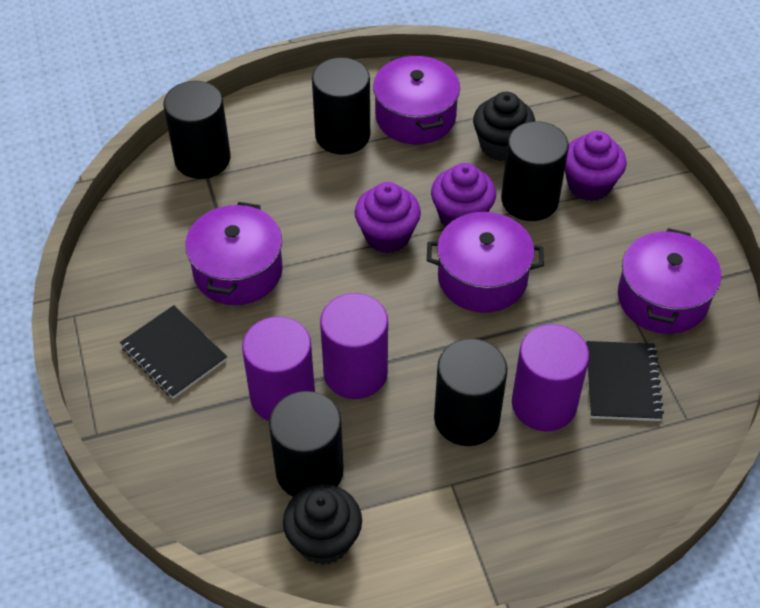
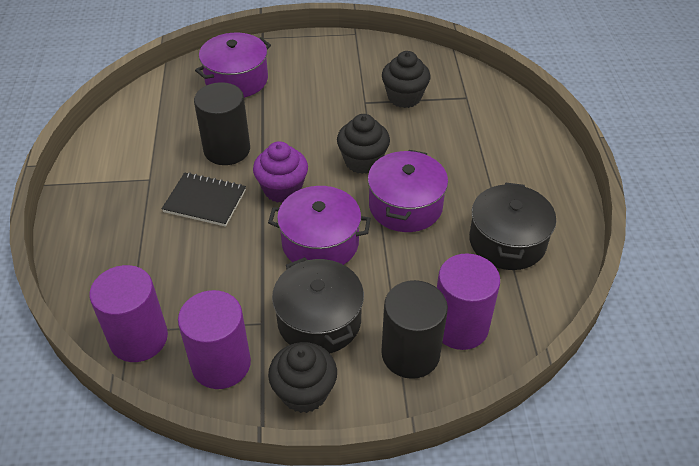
black cupcake: [283,484,362,565] [473,92,535,161] = 2 -> [268,342,337,413] [337,114,390,174] [382,51,431,108] = 3
black cylinder: [163,81,231,179] [269,391,344,497] [312,57,370,155] [434,339,507,446] [501,121,569,221] = 5 -> [194,82,250,165] [381,280,448,379] = 2
black notebook: [120,305,227,399] [586,341,664,421] = 2 -> [162,172,246,227] = 1
black pot: none = 0 -> [272,257,364,353] [469,182,556,270] = 2
purple cupcake: [355,182,421,253] [431,163,496,227] [565,131,627,201] = 3 -> [253,141,308,203] = 1
purple pot: [185,202,283,305] [373,55,460,144] [427,212,544,313] [618,228,721,334] = 4 -> [195,33,271,98] [268,186,371,265] [368,150,448,232] = 3

